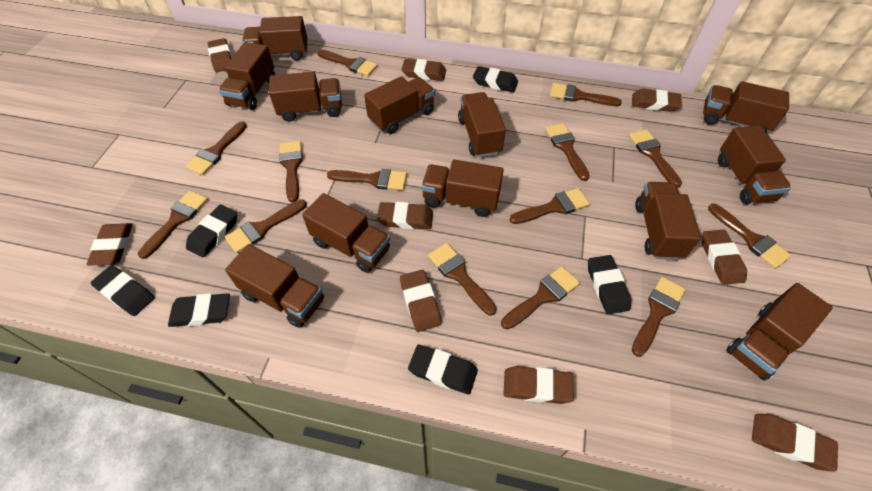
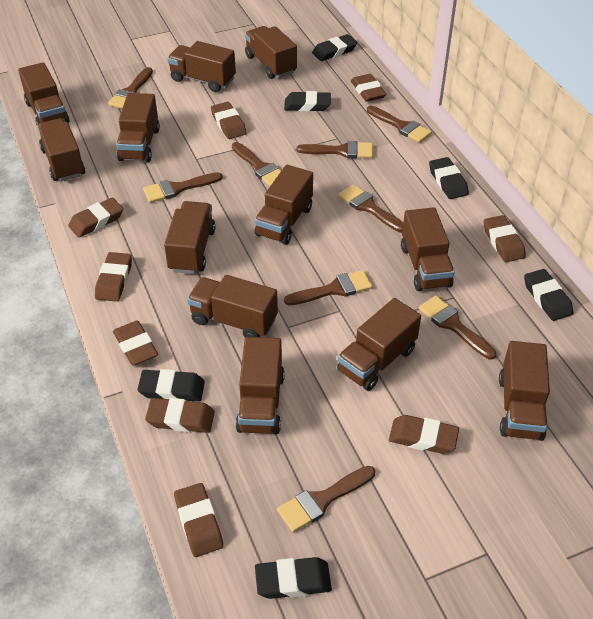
brown brush: [138,191,208,259] [186,121,247,175] [225,199,307,253] [279,141,303,202] [317,49,378,76] [327,169,407,190] [428,243,497,316] [501,266,580,329] [510,188,590,224] [545,123,590,181] [550,83,622,106] [629,129,682,188] [632,277,686,357] [708,203,791,269] = 14 -> [108,67,153,109] [143,172,223,203] [232,142,281,186] [277,466,375,532] [284,270,373,305] [297,141,373,158] [338,184,403,233] [367,106,432,143] [419,296,496,359] = 9

